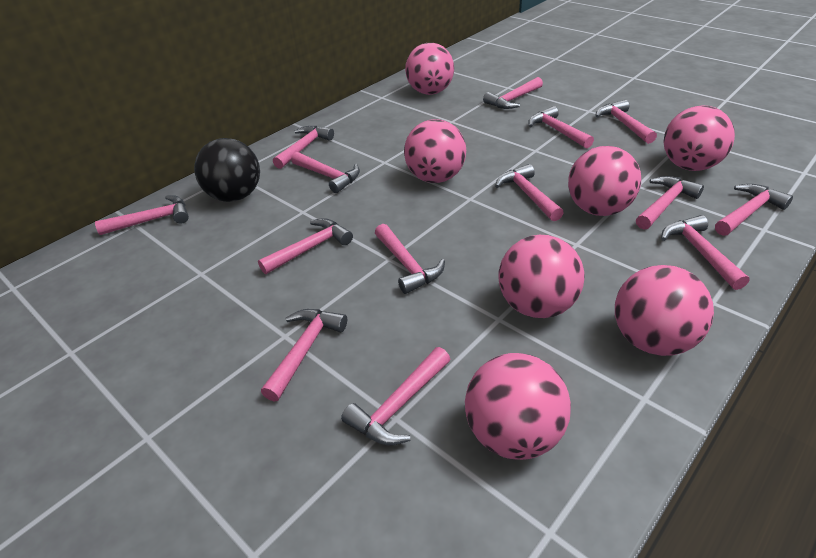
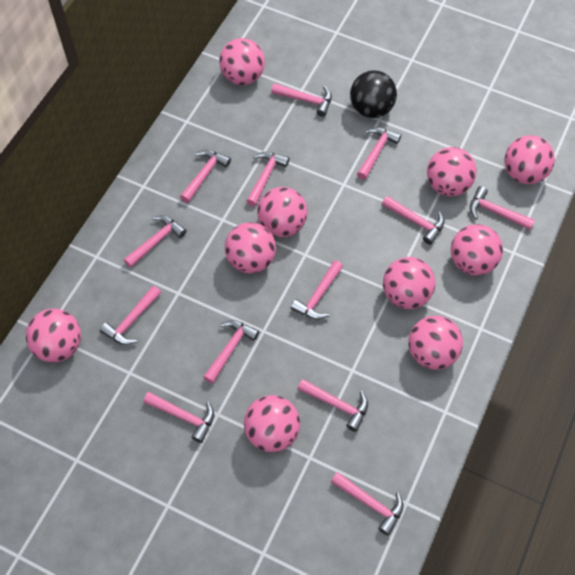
pink ball: [404,119,466,183] [405,43,454,95] [465,353,571,460] [499,235,585,318] [568,146,641,216] [615,265,714,356] [664,105,735,171] = 7 -> [26,309,81,362] [219,38,265,85] [225,222,276,274] [244,395,300,452] [257,187,308,237] [383,257,436,309] [408,316,463,370] [427,147,477,196] [451,224,503,276] [505,135,555,184] = 10
pink hammer: [95,195,189,235] [258,218,353,274] [261,309,347,402] [273,126,334,169] [291,152,360,193] [341,347,450,445] [375,224,445,294] [483,77,543,109] [495,164,564,221] [528,106,594,149] [596,100,657,144] [636,176,704,230] [661,215,750,290] [715,184,793,236] = 14 -> [100,286,161,345] [124,216,187,268] [143,392,214,443] [180,150,231,203] [203,320,259,384] [246,152,289,206] [271,83,332,117] [291,260,343,320] [298,379,368,432] [331,472,403,536] [357,127,401,180] [382,196,444,245] [470,186,535,230] = 13

